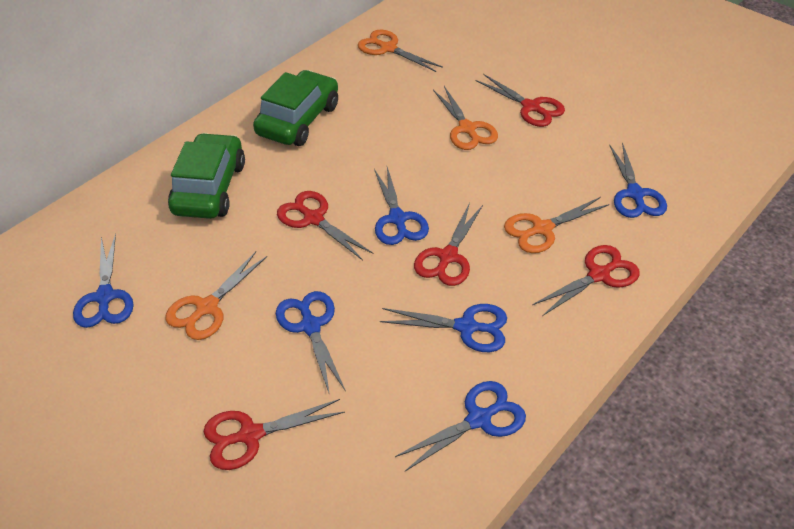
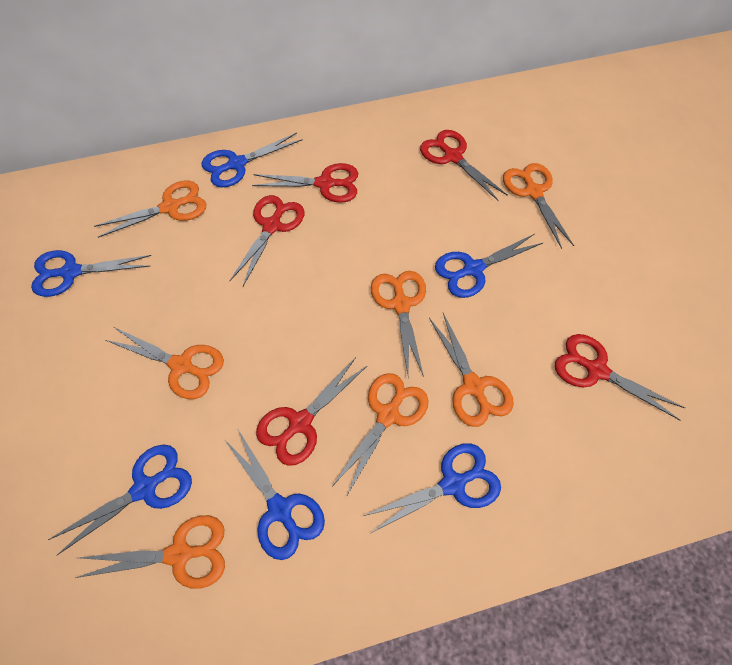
green car: [168,133,245,219] [253,70,338,146] = 2 -> none = 0
orange scissors: [166,251,267,340] [358,30,443,72] [433,86,498,150] [504,197,610,253] = 4 -> [75,515,225,589] [94,180,206,238] [105,327,224,399] [332,373,429,497] [371,271,426,377] [429,313,514,427] [503,163,574,249] = 7

